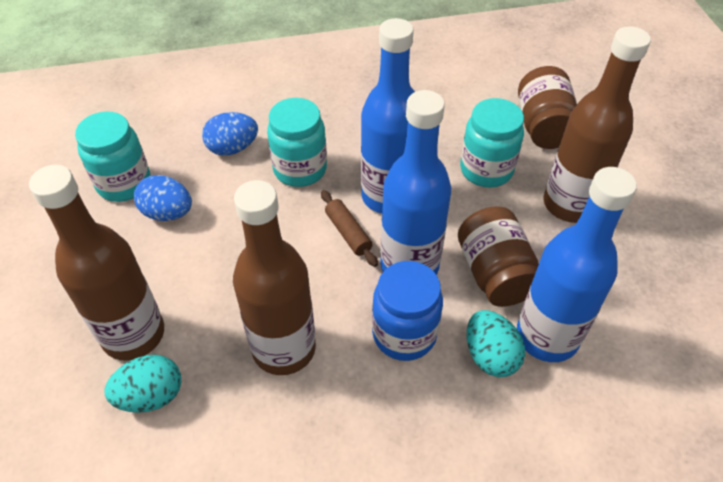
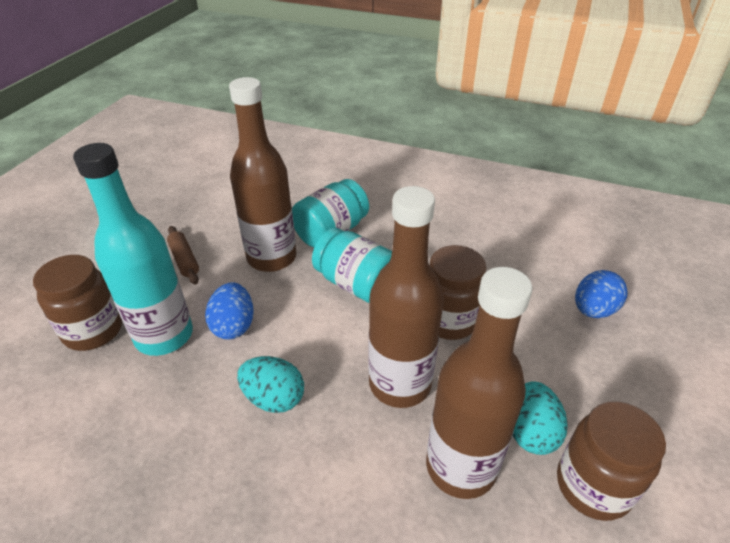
blue bottle: [361,18,415,214] [380,90,451,275] [517,167,637,362] = 3 -> none = 0
blue jar: [372,261,443,361] = 1 -> none = 0
brown jar: [458,206,539,307] [518,66,577,149] = 2 -> [33,255,122,351] [429,245,486,340] [557,401,666,521] = 3
turquoise bottle: none = 0 -> [73,143,193,356] = 1
turquoise jar: [75,112,151,202] [267,98,327,187] [460,98,524,187] = 3 -> [292,179,369,247] [312,228,392,303] = 2

